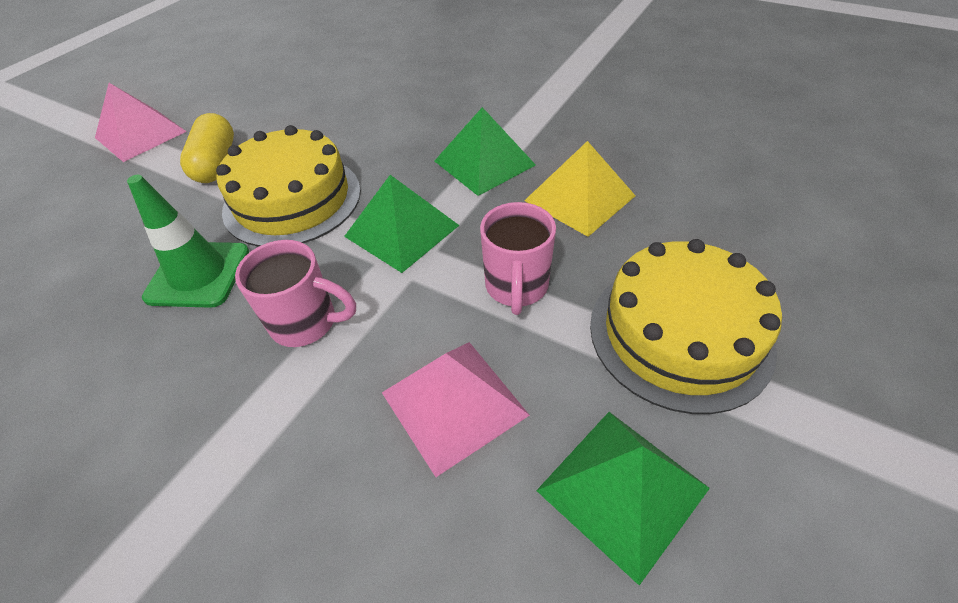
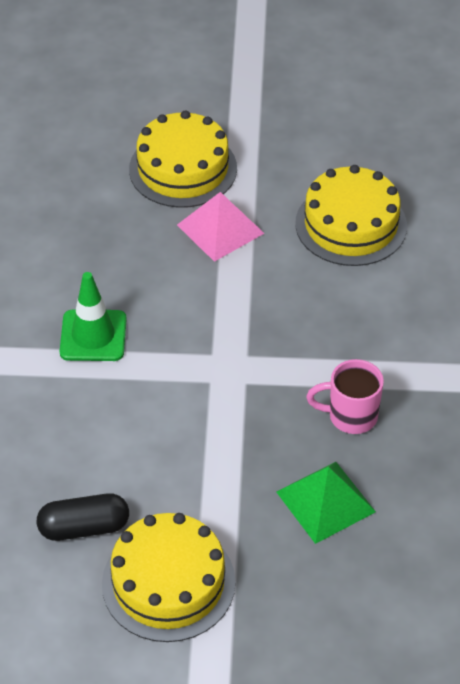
black capsule: none = 0 -> [37,493,129,541] = 1
green pyramid: [344,175,460,273] [435,107,536,196] [536,412,710,585] = 3 -> [276,462,376,544] = 1
pink mug: [235,240,356,347] [480,202,556,315] = 2 -> [306,359,384,434] = 1
pink pyramid: [95,83,187,162] [382,342,530,477] = 2 -> [177,192,265,262] = 1
yellow cake: [216,125,361,247] [590,239,782,414] = 2 -> [102,513,236,642] [129,110,237,208] [295,165,407,266] = 3
yellow capsule: [180,113,234,183] = 1 -> none = 0
yellow pyramid: [524,141,635,237] = 1 -> none = 0

